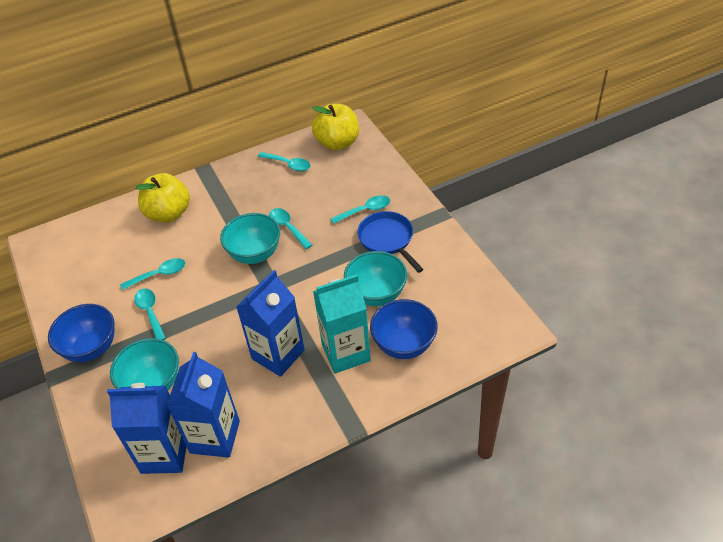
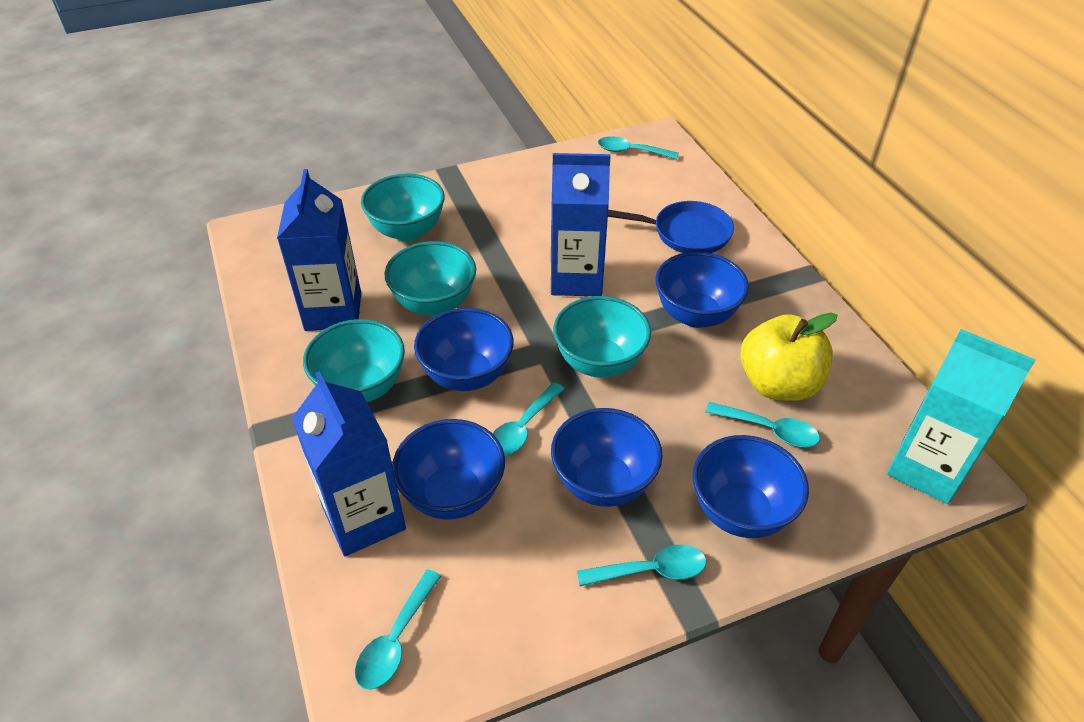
blue bowl: [48,304,115,362] [370,299,438,359] = 2 -> [392,419,505,520] [414,308,514,391] [551,408,663,507] [655,252,749,328] [693,435,809,538] = 5
turquoise bowl: [110,338,179,390] [220,213,280,264] [344,251,407,306] = 3 -> [303,319,405,402] [361,174,445,242] [385,241,476,316] [553,296,651,378] = 4
yellow apple: [135,173,190,222] [312,104,359,150] = 2 -> [741,313,838,401] = 1

